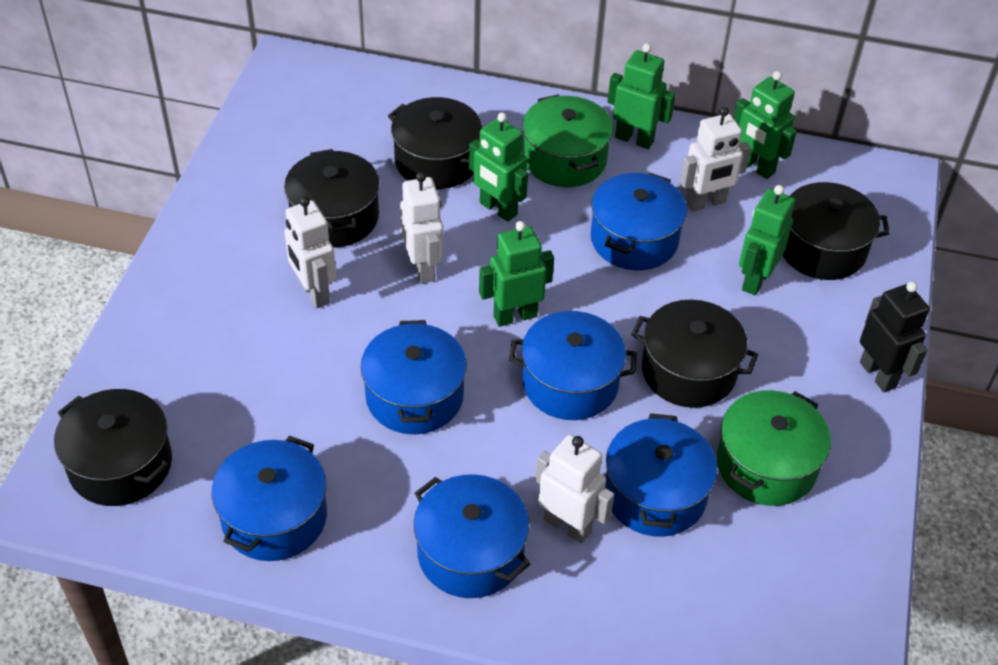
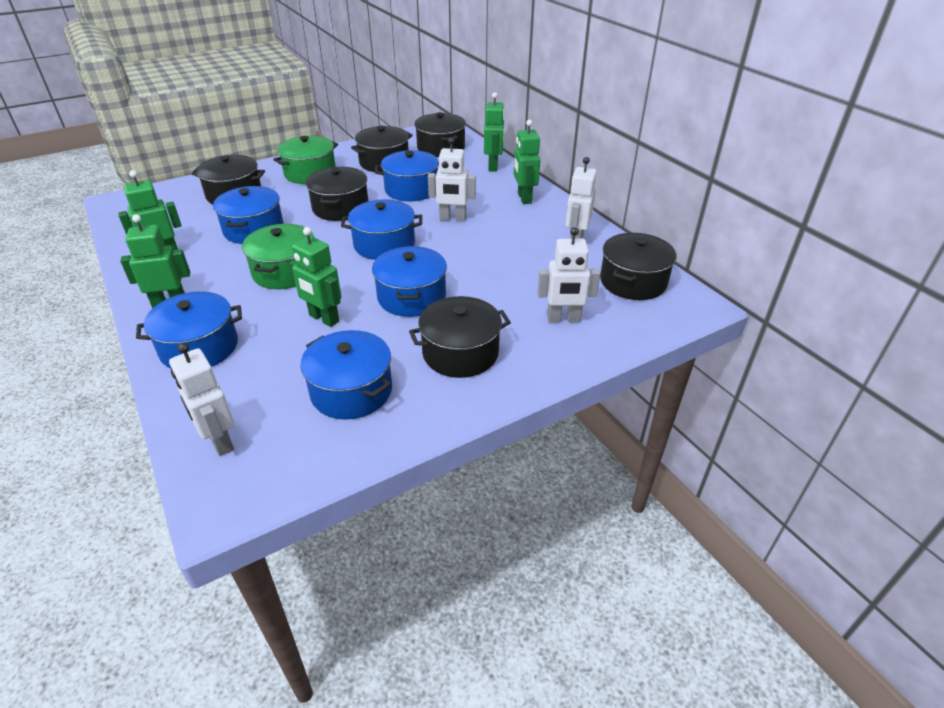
black pot: [54,389,172,506] [284,149,380,248] [388,97,482,189] [631,300,758,408] [783,182,890,280] = 5 -> [191,155,265,204] [306,167,368,221] [351,126,413,172] [409,296,511,378] [414,112,466,157] [600,233,676,300] = 6
black robot: [860,282,930,392] = 1 -> none = 0

